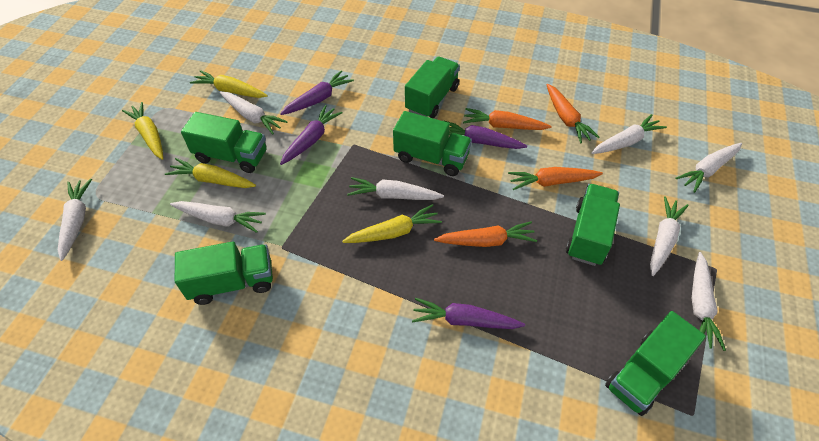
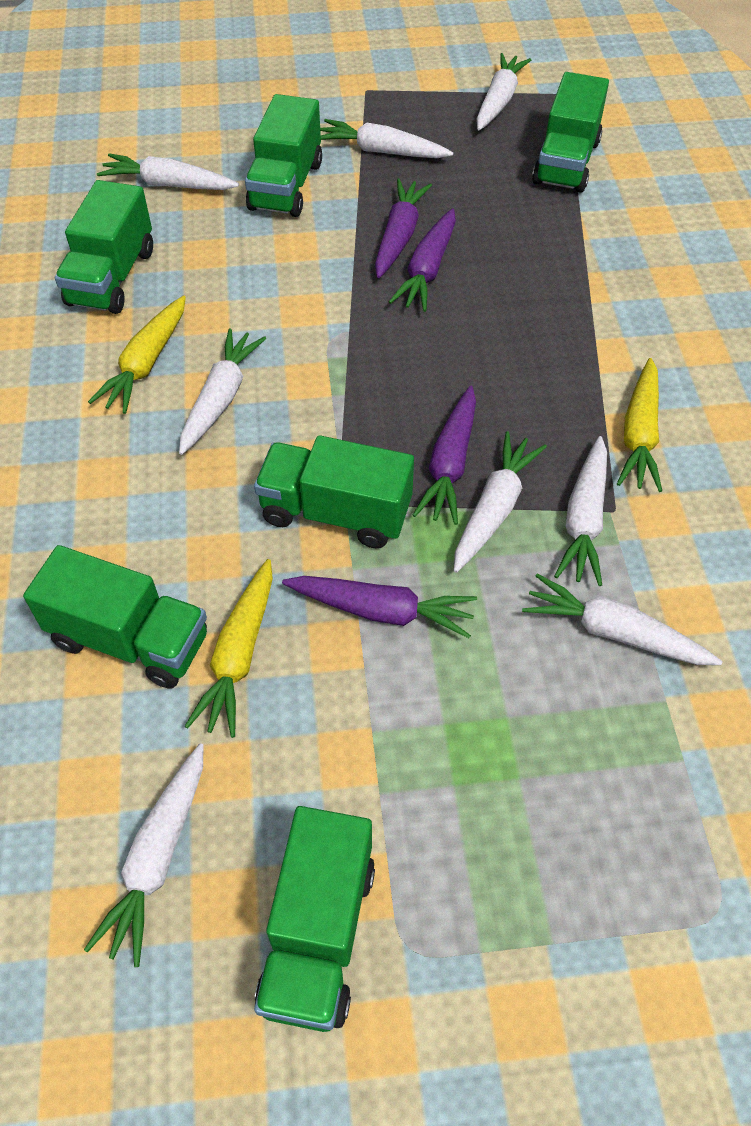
orange carrot: [434,221,537,247] [463,108,551,130] [508,167,603,190] [546,84,599,144] = 4 -> none = 0
yellow carrot: [122,102,163,160] [165,158,256,188] [190,70,268,98] [342,204,442,243] = 4 -> [88,295,186,414] [185,559,273,738] [617,358,662,492] = 3

